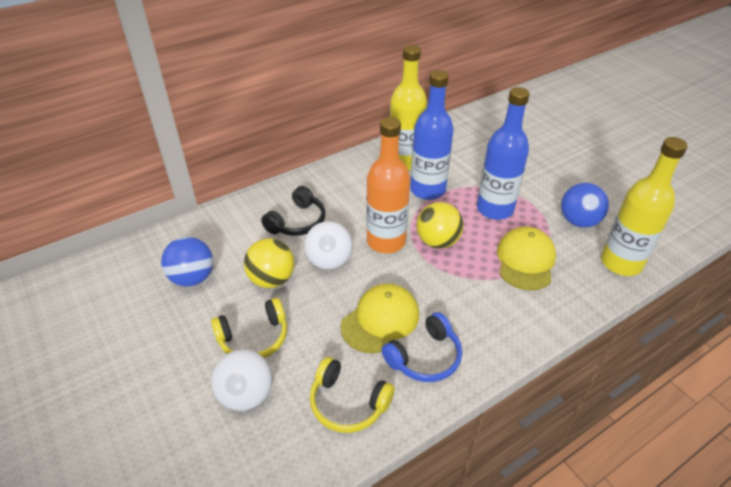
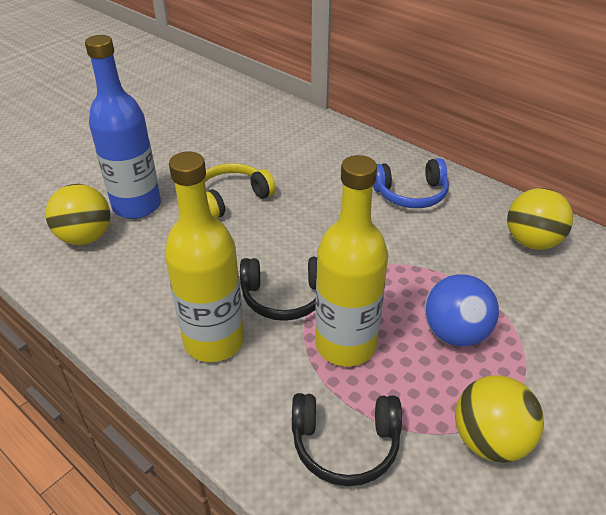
black headphones: [261,186,325,236] = 1 -> [240,256,317,321] [292,393,402,486] = 2
blue ball: [161,237,213,287] [561,183,609,228] = 2 -> [425,274,499,347] = 1
blue bottle: [410,70,454,200] [477,87,530,220] = 2 -> [85,35,161,219] = 1
orange bottle: [366,117,410,253] = 1 -> none = 0
white ball: [211,349,273,411] [304,221,353,270] = 2 -> none = 0
yellow ball: [244,238,294,288] [417,202,463,249] = 2 -> [46,184,110,245] [455,375,544,463] [507,188,573,250] = 3
yellow cap: [340,283,419,353] [497,226,556,291] = 2 -> none = 0
yellow headphones: [211,298,287,358] [310,357,395,433] = 2 -> [204,163,276,218] = 1

